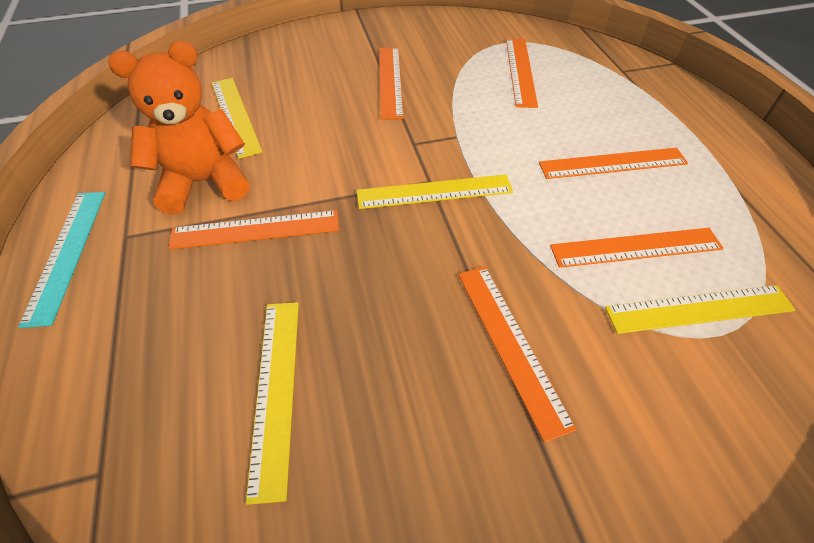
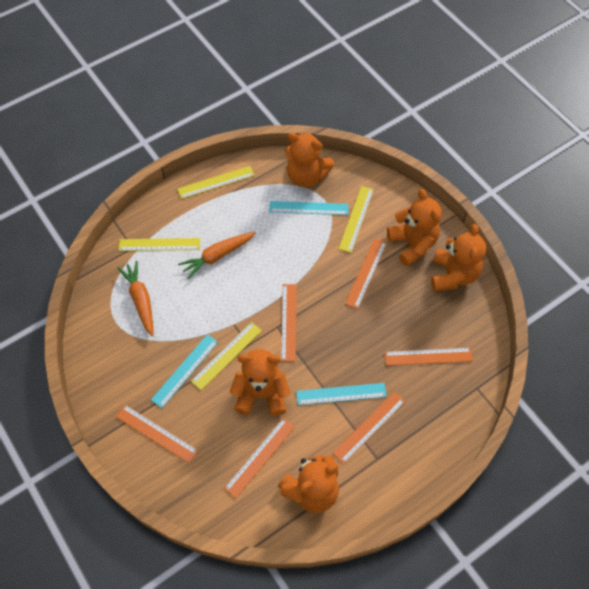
orange carrot: none = 0 -> [118,261,154,336] [178,231,256,279] = 2
orange teddy bear: [108,41,250,214] = 1 -> [230,349,291,416] [278,455,339,513] [285,133,334,187] [387,189,442,266] [431,224,486,291] = 5
turquoise ruler: [18,192,105,328] = 1 -> [151,334,218,408] [269,201,349,215] [296,383,387,405] = 3

